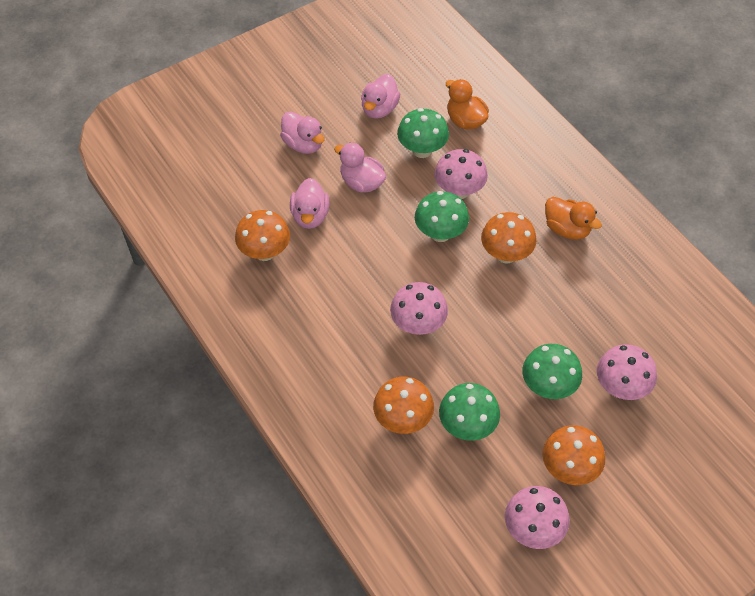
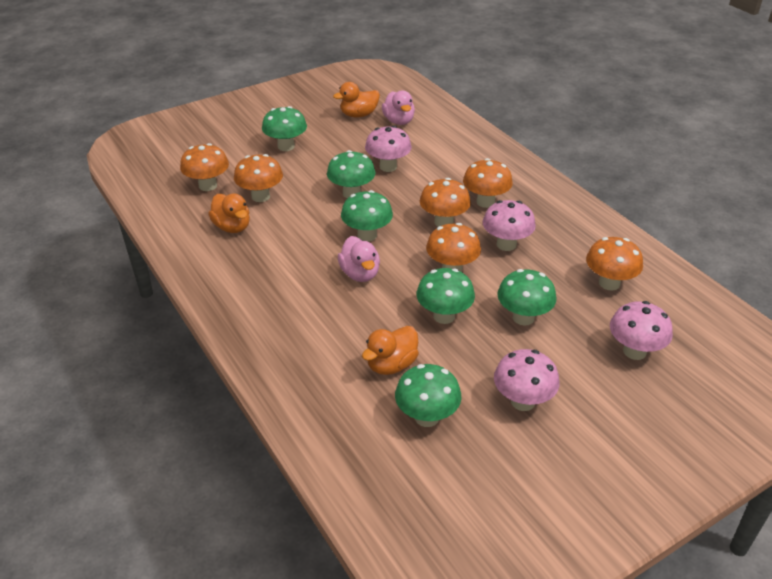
green mushroom: [397,108,449,158] [415,191,469,242] [439,383,500,441] [522,344,582,399] = 4 -> [262,106,307,151] [327,150,376,198] [341,190,393,241] [395,364,461,427] [417,268,475,324] [497,269,556,326] = 6
orange duck: [446,79,489,130] [545,197,602,240] = 2 -> [208,193,250,233] [333,82,380,118] [362,326,419,375] = 3
orange mushroom: [235,210,290,261] [373,377,434,434] [481,212,537,264] [543,425,606,485] = 4 -> [180,143,229,191] [234,154,283,202] [420,178,471,227] [426,223,481,272] [463,158,513,208] [586,237,643,291] = 6
pink duck: [280,111,325,154] [290,178,330,229] [334,143,386,193] [361,74,400,119] = 4 -> [338,236,380,282] [382,91,415,125] = 2

